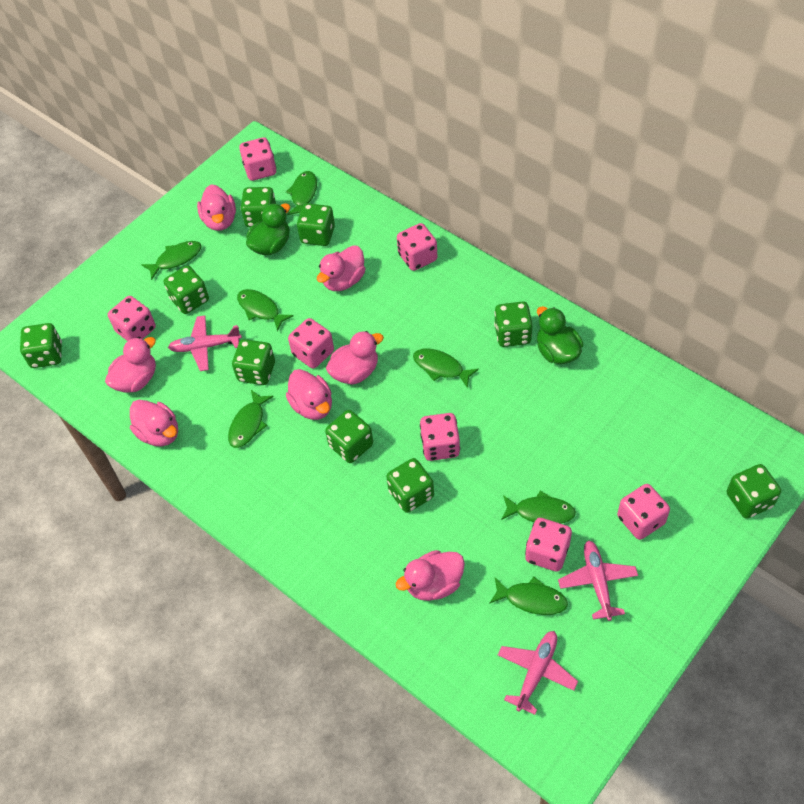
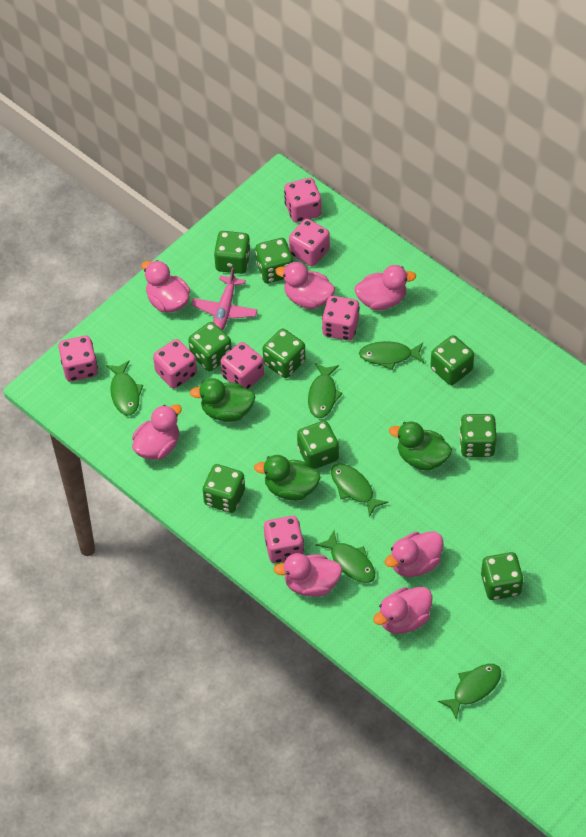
green duck: [246,203,290,255] [537,306,583,364] = 2 -> [190,378,255,422] [254,455,320,501] [389,421,452,471] = 3
green fish: [142,241,202,280] [228,390,274,448] [237,289,294,331] [286,171,317,215] [413,349,479,388] [489,577,568,615] [501,491,576,524] = 7 -> [106,360,143,416] [308,363,343,418] [316,531,375,583] [331,464,388,517] [359,341,424,370] [438,664,501,720] = 6
pink plane: [168,315,242,371] [498,631,578,715] [558,540,638,621] = 3 -> [191,267,258,331] = 1

